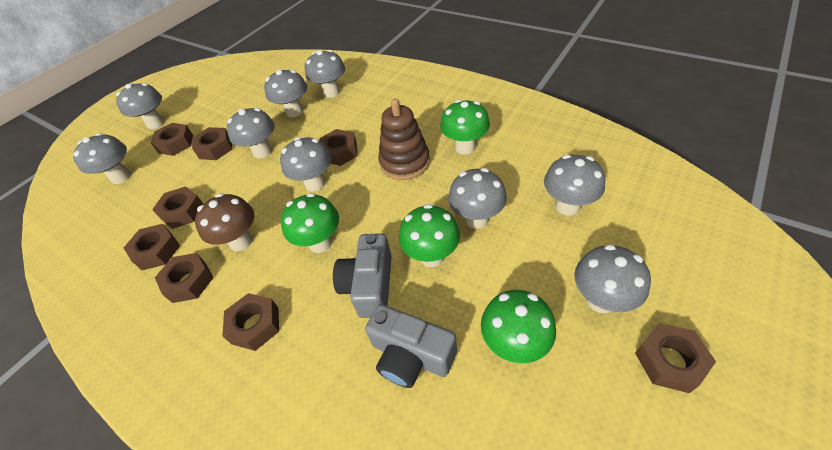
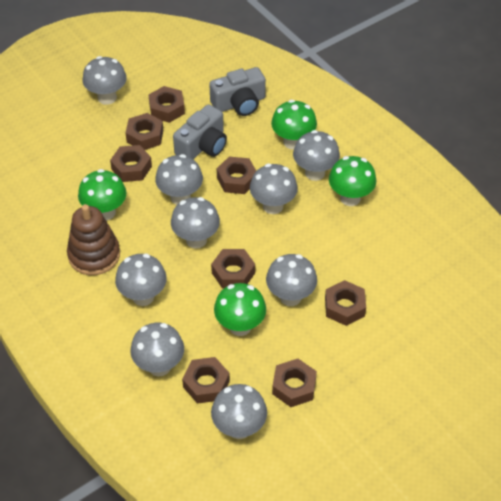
brown mushroom: [195,193,254,251] = 1 -> none = 0

